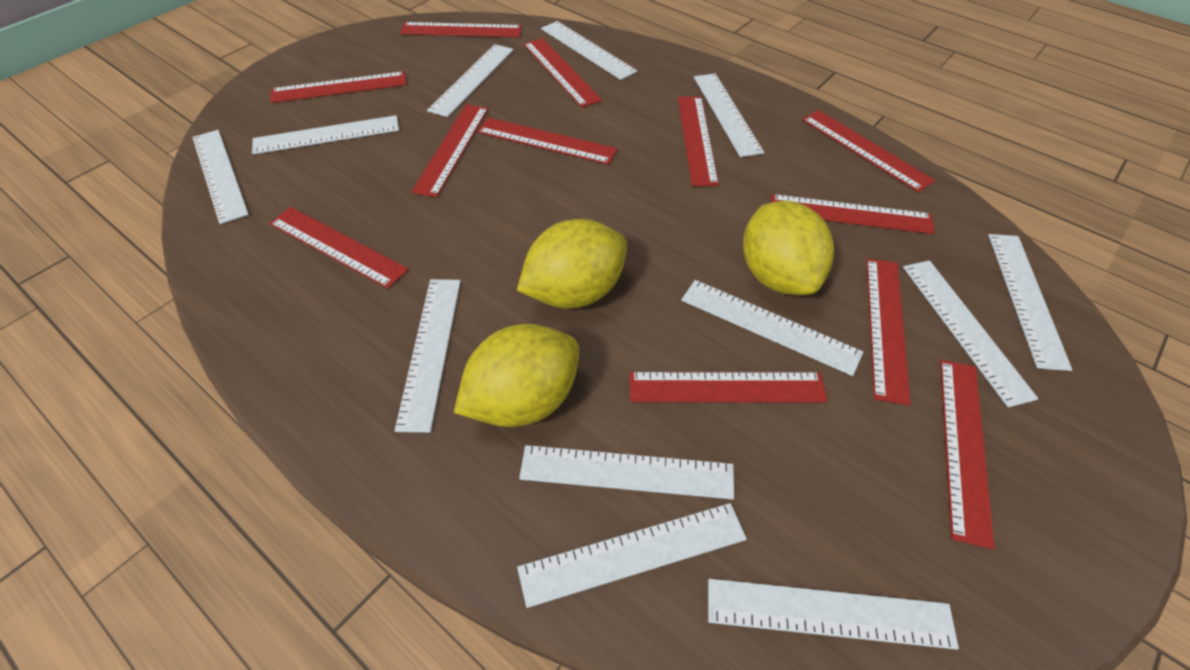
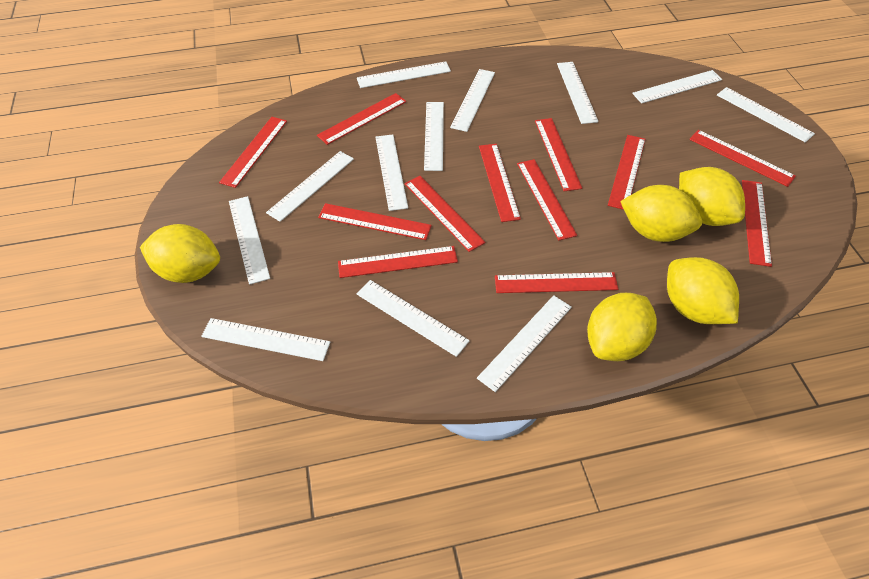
yellow lemon: [454,324,579,427] [517,219,627,309] [743,201,834,295] = 3 -> [140,224,220,283] [587,293,657,361] [620,185,702,242] [667,257,739,324] [679,167,745,226] = 5

